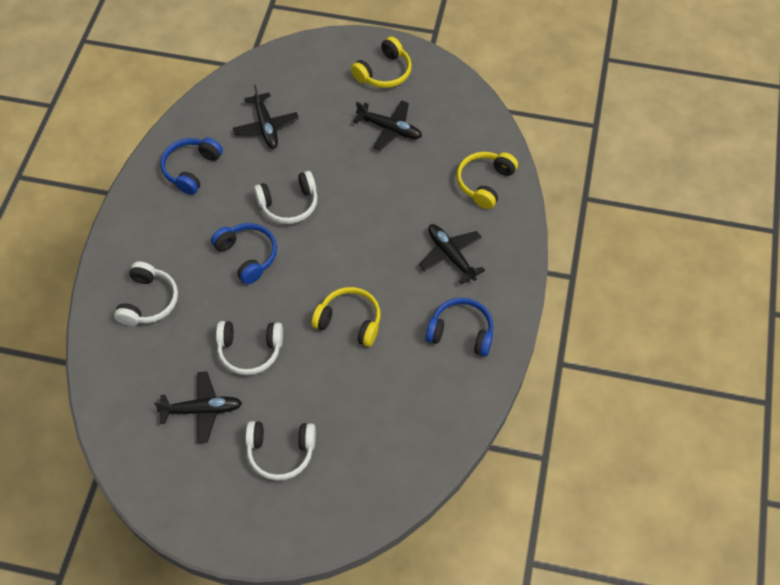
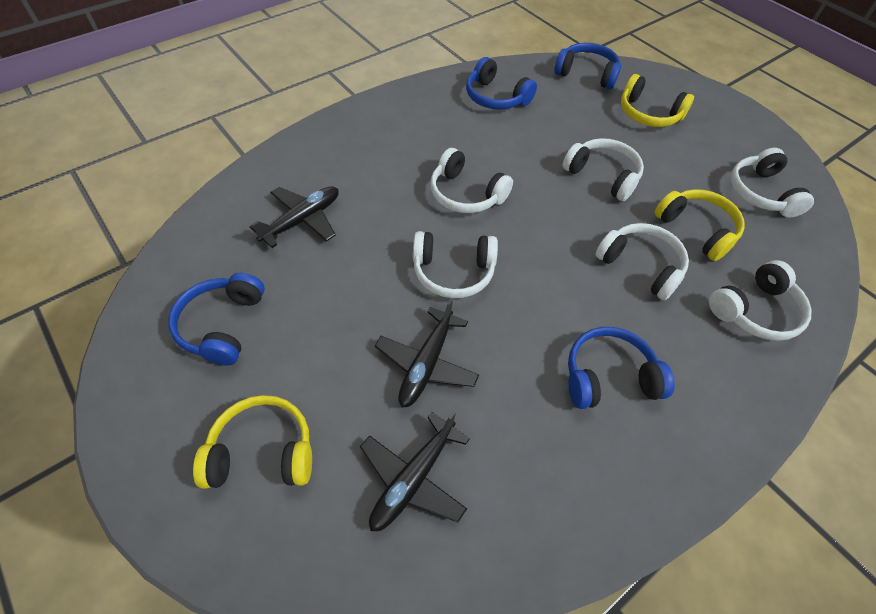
black plane: [154,372,242,443] [233,84,299,149] [353,100,422,151] [419,224,485,284] = 4 -> [250,187,339,248] [360,411,470,531] [375,298,479,408] = 3
blue headphones: [160,138,223,195] [211,223,277,284] [425,298,493,356] = 3 -> [168,273,265,366] [466,57,537,109] [554,43,621,89] [568,327,675,409] = 4
white headphones: [114,261,178,326] [216,321,283,375] [245,421,316,481] [254,171,317,224] = 4 -> [413,231,498,298] [431,148,513,213] [563,138,644,201] [596,223,689,300] [709,260,811,341] [731,148,814,218] = 6

